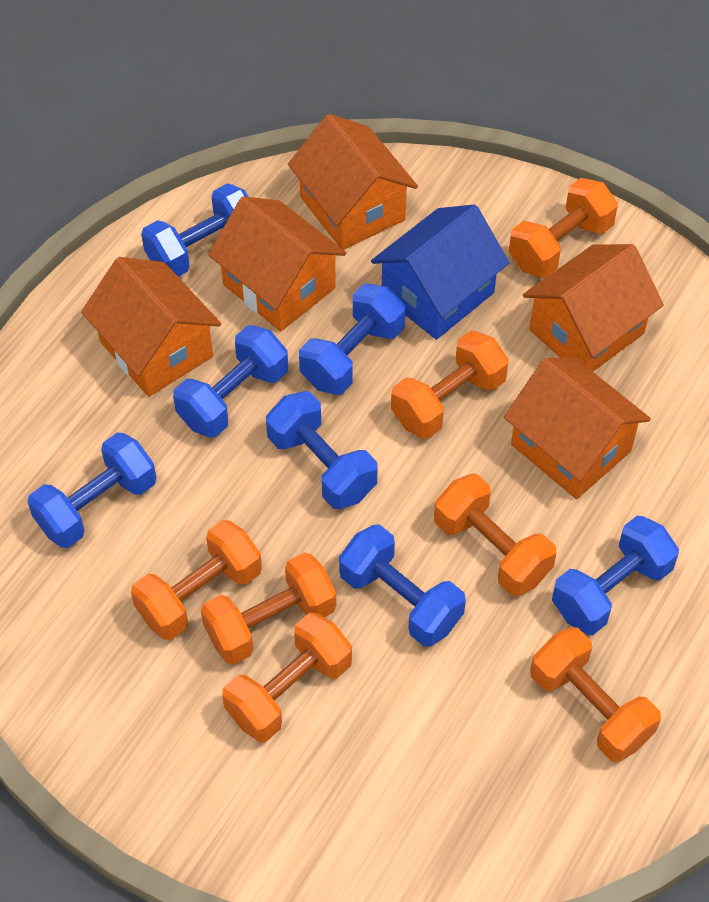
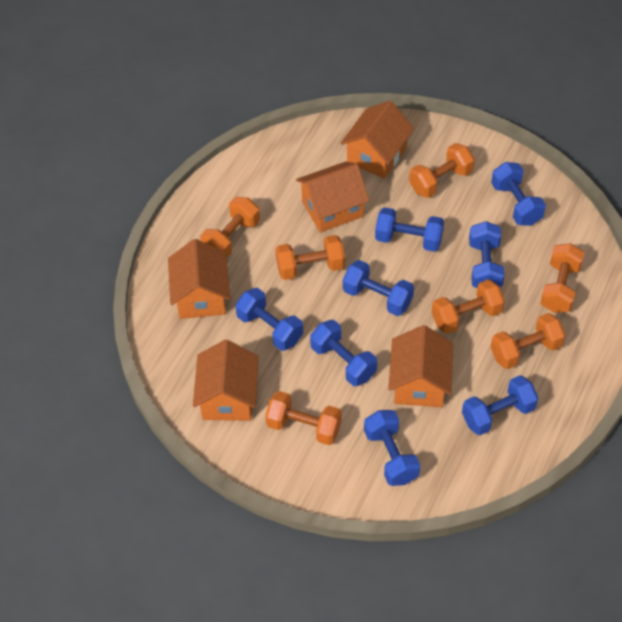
blue dumbbell: [28,432,157,548] [141,183,248,277] [173,325,288,437] [266,391,378,509] [299,284,405,395] [339,524,466,647] [552,516,679,635] = 7 -> [235,288,303,351] [310,320,377,386] [343,260,414,316] [364,410,420,486] [375,207,444,252] [462,375,538,435] [469,221,504,288] [491,162,546,226] = 8
blue house: [371,205,509,340] = 1 -> none = 0

